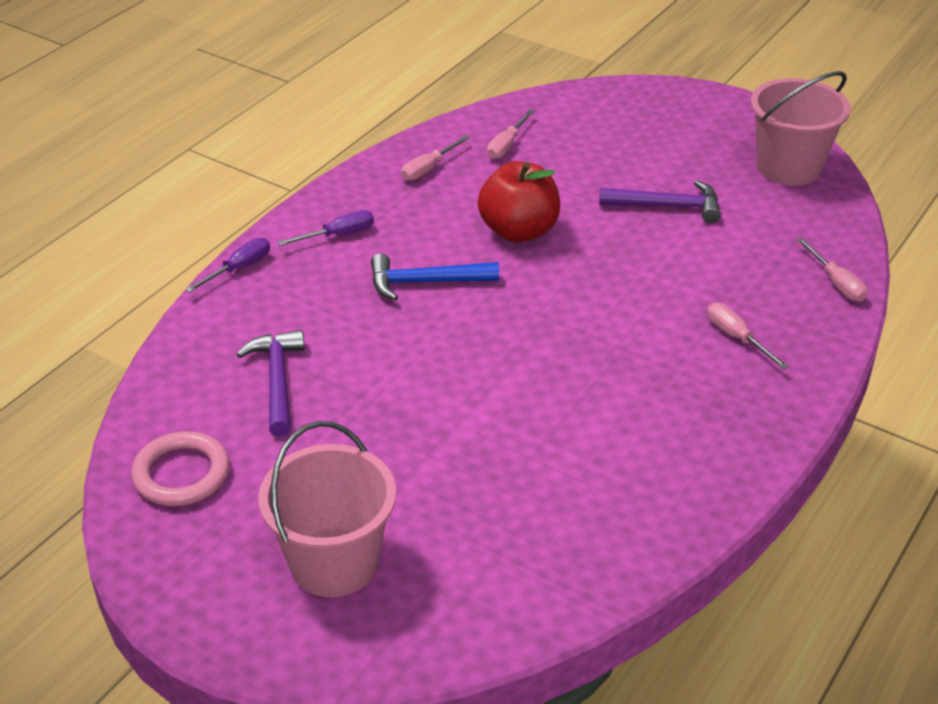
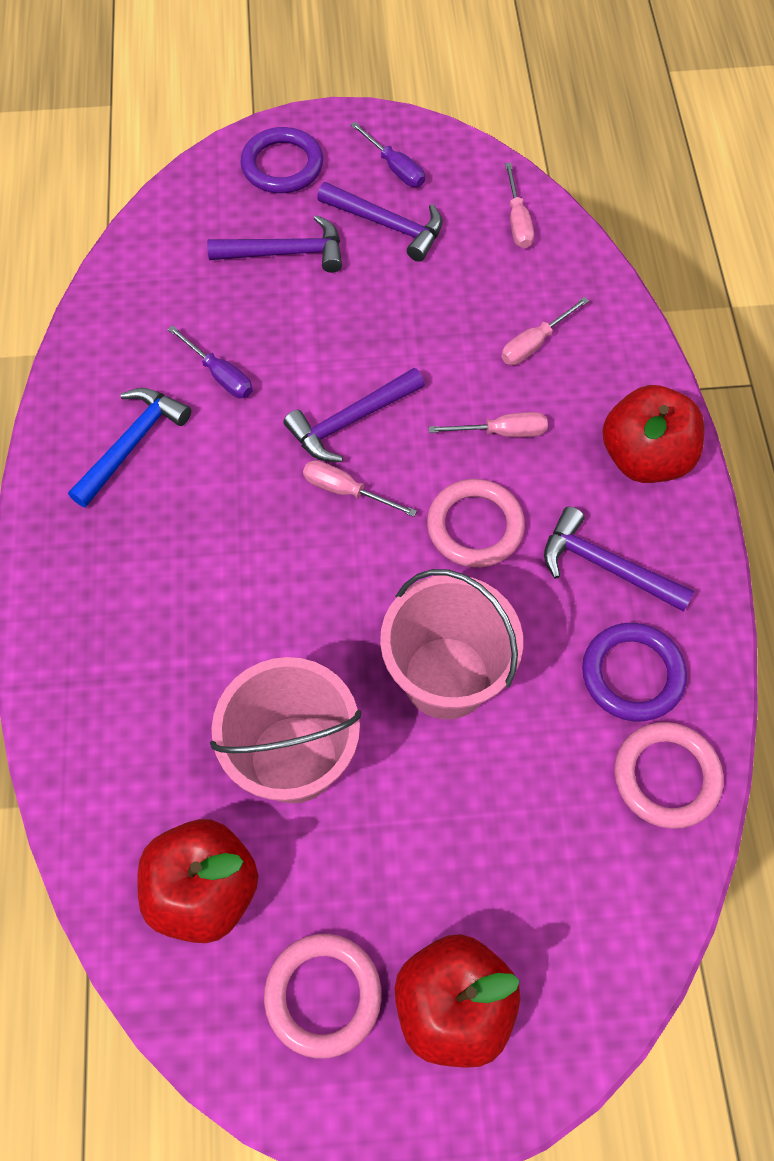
pink ring: [131,431,230,506] = 1 -> [264,934,382,1059] [427,479,525,568] [614,722,724,829] = 3
purple hammer: [237,330,305,437] [599,180,720,223] = 2 -> [207,215,342,273] [283,368,425,462] [317,182,442,262] [544,506,695,612] = 4
purple ring: none = 0 -> [240,127,323,193] [582,623,687,721] = 2
red apple: [478,161,560,242] = 1 -> [138,819,258,943] [394,934,521,1068] [602,385,705,483] = 3

